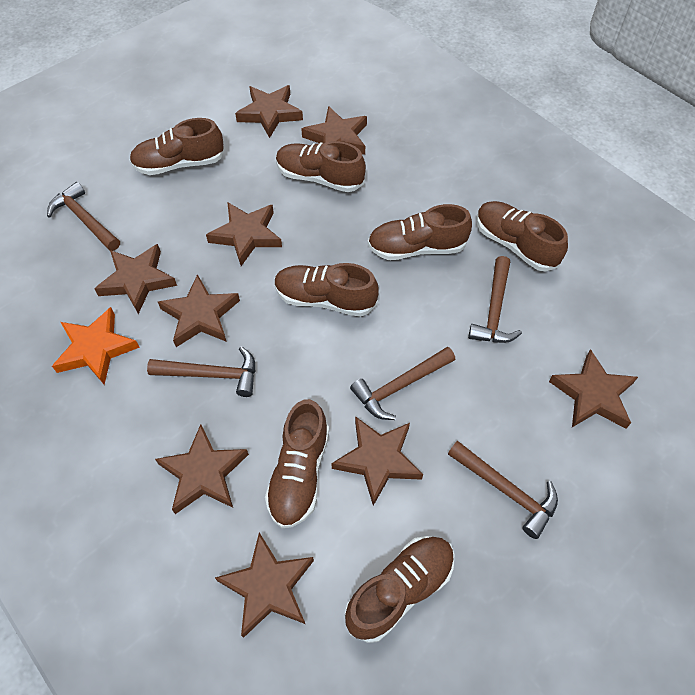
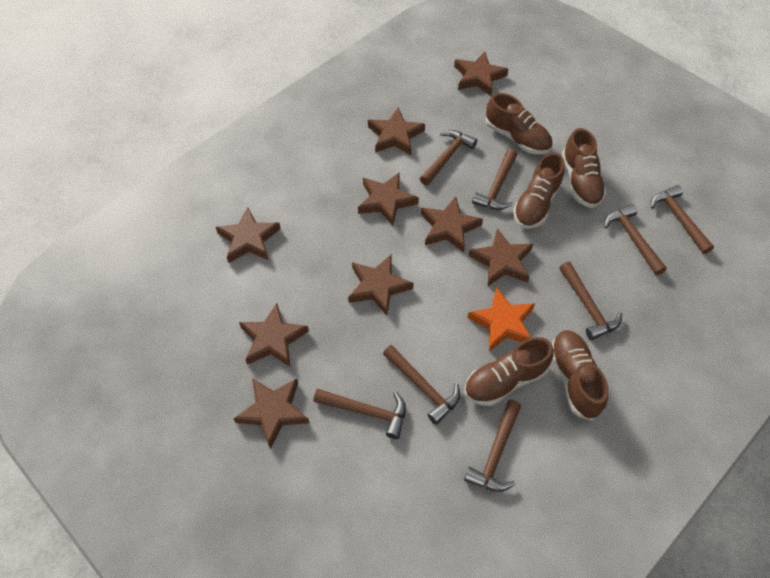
brown hammer: [47,182,120,251] [147,346,256,397] [350,347,455,420] [448,441,558,539] [468,256,522,343] = 5 -> [313,389,406,439] [383,345,460,425] [420,130,477,186] [464,400,521,492] [472,149,517,210] [559,262,622,340] [604,204,667,275] [651,185,714,254] = 8
brown shoe: [130,118,225,175] [265,399,329,528] [274,263,379,317] [276,141,366,192] [345,536,454,643] [368,204,472,260] [477,201,568,272] = 7 -> [464,337,554,406] [485,93,552,155] [513,152,565,229] [552,330,608,421] [562,128,606,208] = 5

